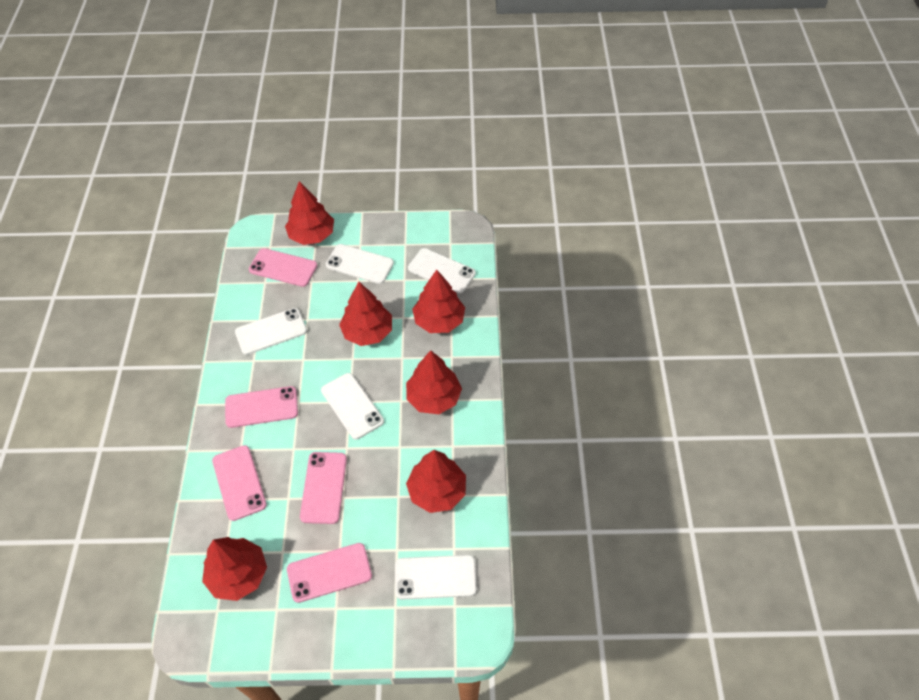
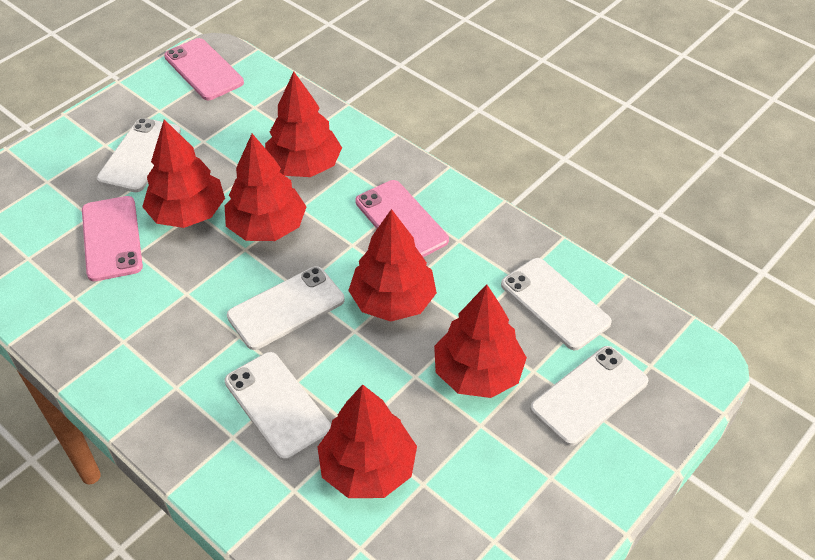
pink phone: [212,445,267,521] [225,386,298,428] [249,248,317,287] [287,543,372,603] [300,452,347,524] = 5 -> [82,196,143,281] [164,38,244,100] [355,180,449,257] = 3

